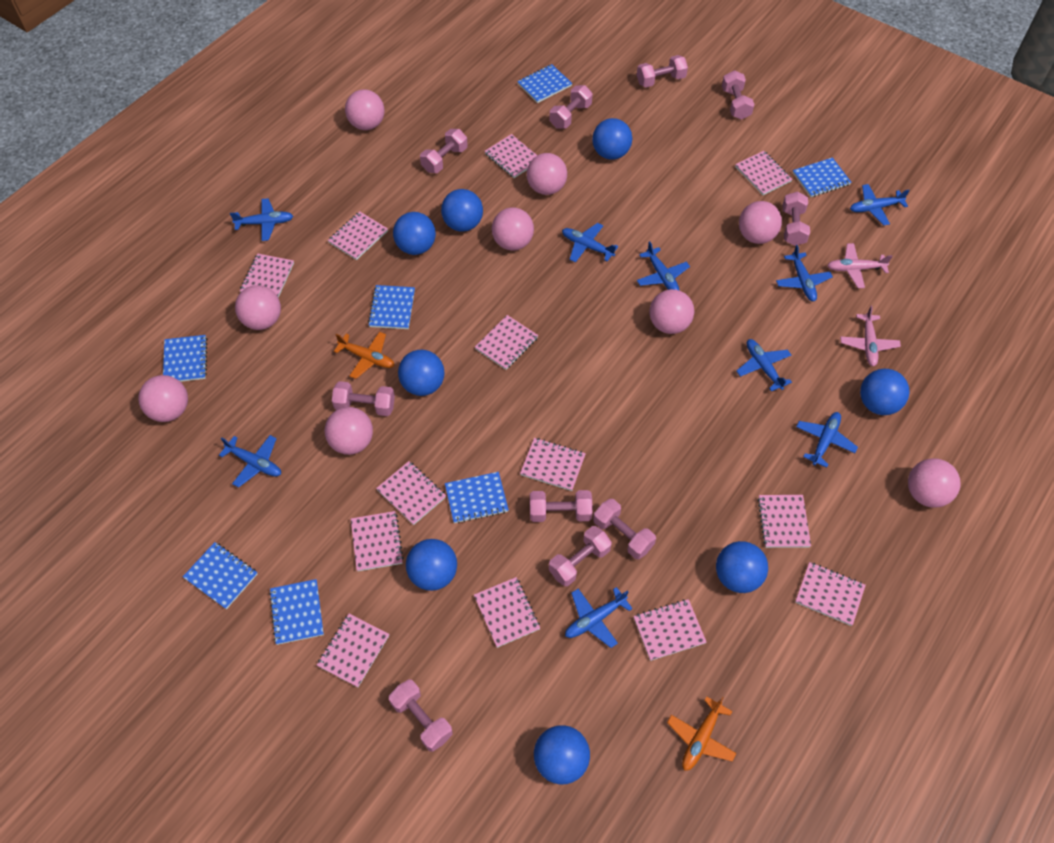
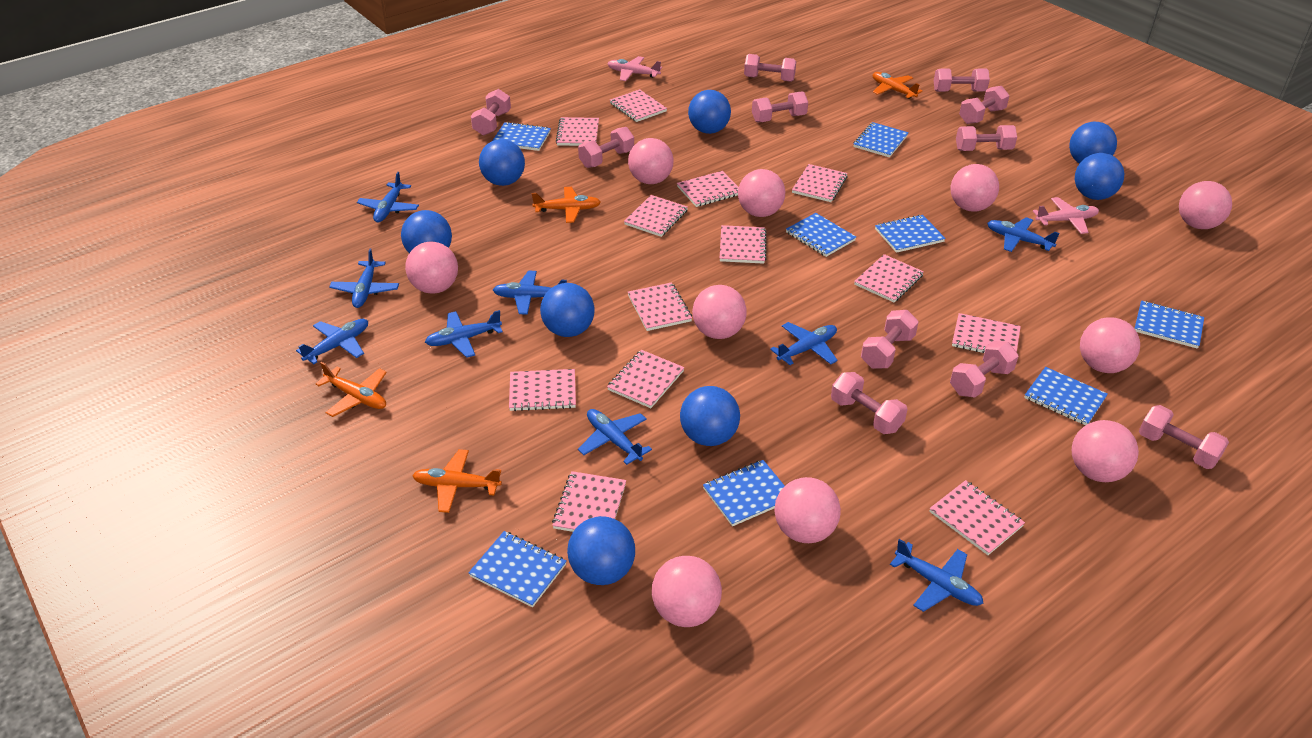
blue notebook: [163,335,207,382] [183,542,258,609] [269,579,324,645] [368,285,415,329] [445,472,509,524] [517,64,572,103] [793,157,851,197] = 7 -> [468,531,567,607] [492,122,551,151] [703,460,785,526] [786,213,856,257] [853,122,909,157] [875,215,946,253] [1024,367,1108,425] [1134,300,1204,349] = 8
orange plane: [334,332,395,379] [667,696,737,771] = 2 -> [315,362,387,417] [412,449,502,513] [532,187,601,223] [873,72,923,99] = 4
pink ball: [138,375,188,422] [235,285,281,330] [325,407,373,455] [345,89,384,130] [492,207,534,250] [527,153,567,195] [649,289,694,334] [739,201,782,244] [908,458,960,507] = 9 -> [405,242,458,294] [628,138,674,184] [652,556,722,627] [692,285,747,339] [738,169,785,217] [774,477,841,543] [951,164,999,212] [1072,420,1139,482] [1080,317,1140,373] [1179,181,1232,229] = 10
pink dumbbell: [332,381,395,416] [389,679,453,752] [420,129,468,173] [530,490,593,522] [549,85,593,129] [549,526,612,586] [593,499,656,559] [637,55,688,87] [722,70,754,120] [783,191,810,246] = 10 -> [471,89,511,135] [578,127,634,168] [744,54,797,82] [752,91,808,122] [831,372,908,434] [861,310,918,369] [934,68,990,92] [950,341,1018,398] [956,125,1017,151] [959,86,1010,124] [1139,405,1229,469] = 11

